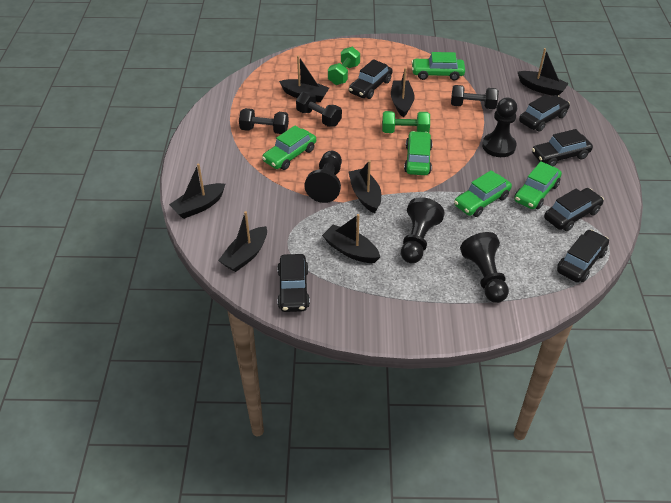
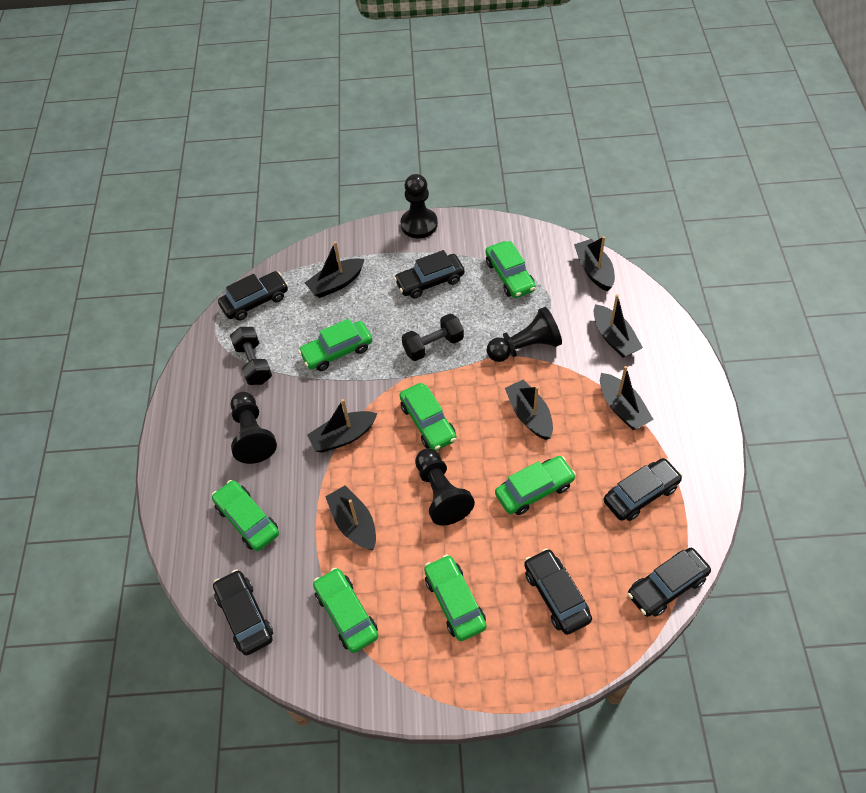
black dumbbell: [239,108,289,134] [296,92,342,127] [451,85,499,109] = 3 -> [230,327,272,385] [401,314,464,361] = 2
green car: [262,126,316,170] [404,131,433,175] [411,52,465,81] [454,170,512,217] [514,162,562,209] = 5 -> [212,480,279,551] [298,319,372,371] [313,568,378,653] [399,383,457,451] [424,554,487,641] [485,241,536,298] [495,456,576,515] = 7
green dumbbell: [328,47,360,85] [382,111,430,133] = 2 -> none = 0

